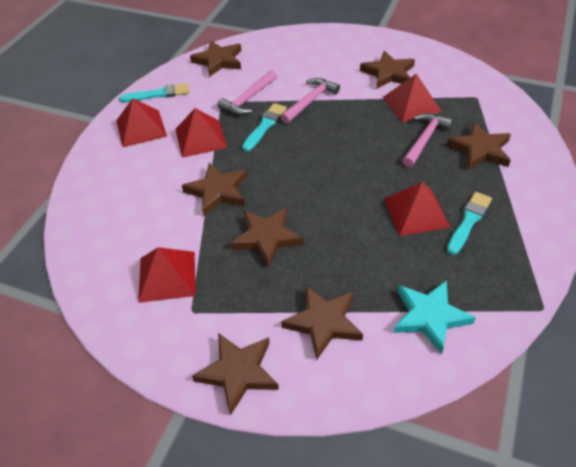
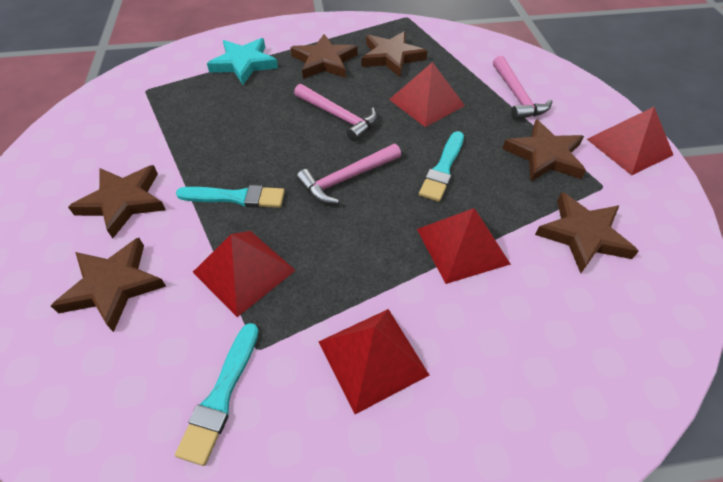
brown star: [182,162,247,216] [190,40,241,77] [192,333,279,416] [230,207,303,268] [281,285,363,360] [360,51,415,89] [447,122,511,170] = 7 -> [51,238,166,332] [68,165,166,238] [290,34,357,79] [361,31,427,77] [502,119,586,181] [535,192,639,273] = 6

